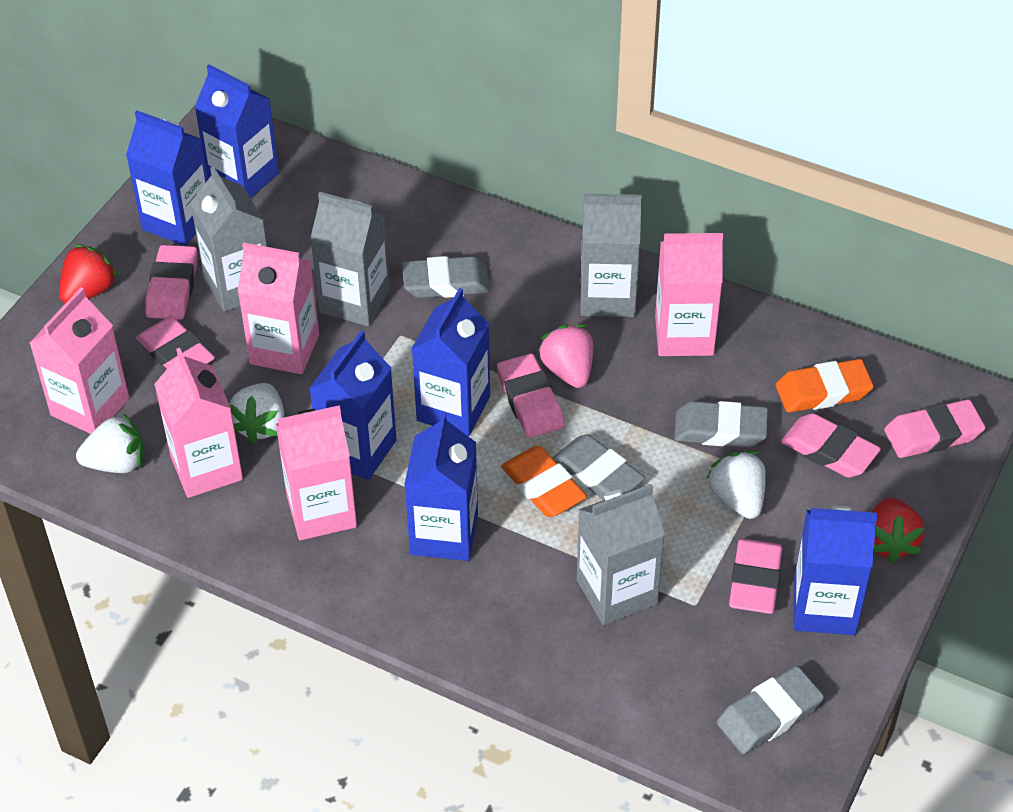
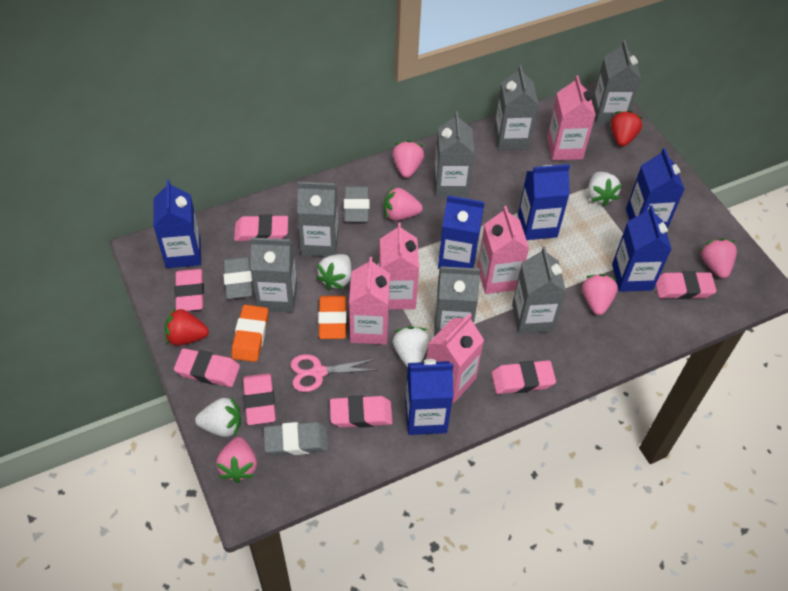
grey carton: [190,166,267,312] [310,192,390,326] [577,484,665,625] [580,194,642,317] = 4 -> [250,238,297,312] [297,182,338,257] [434,112,475,197] [434,266,481,337] [494,65,538,150] [512,246,566,334] [592,40,641,124] = 7
grey eraser: [402,256,490,298] [552,434,645,500] [674,401,768,447] [717,666,824,754] = 4 -> [223,257,253,299] [264,422,329,456] [344,186,370,222] = 3
pink eraser: [136,316,215,369] [145,245,197,320] [497,353,565,438] [729,538,783,614] [781,413,881,478] [884,399,986,458] = 6 -> [174,348,240,387] [175,269,204,311] [234,215,288,241] [243,373,276,425] [330,395,393,428] [492,360,556,394] [656,271,716,299] = 7
pink scissors: none = 0 -> [291,354,376,392] = 1
pink strawberry: [538,324,593,388] = 1 -> [216,437,257,483] [384,187,423,221] [392,140,424,178] [582,274,618,315] [699,238,737,279] = 5
white strawberry: [76,413,144,473] [229,383,284,444] [706,451,766,519] = 3 -> [195,396,241,437] [316,254,351,290] [392,326,429,367] [588,172,622,206] = 4

